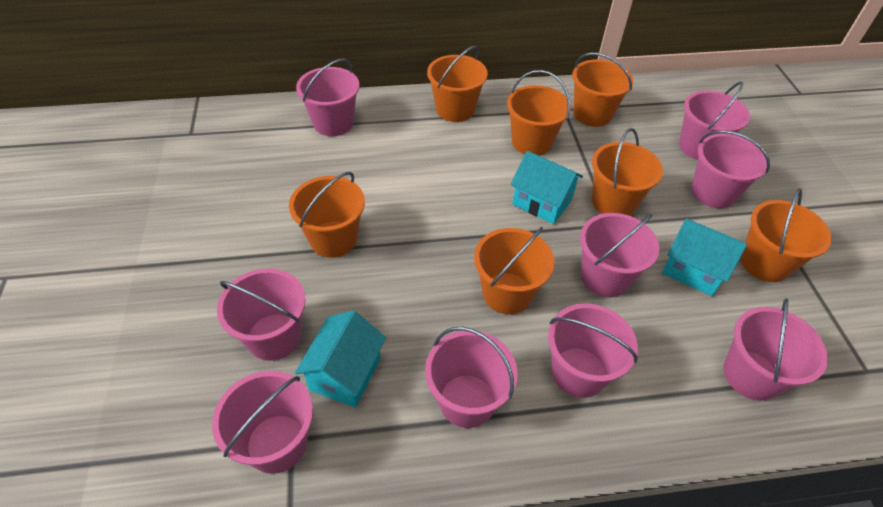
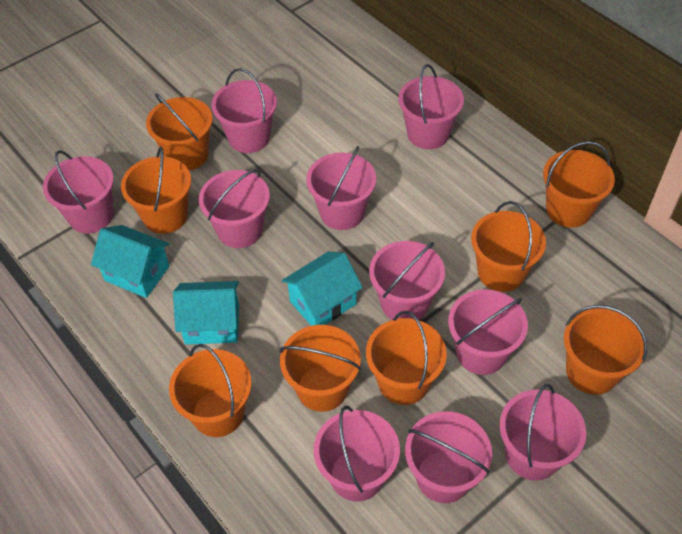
orange bucket: [289,172,365,258] [427,45,488,122] [474,227,554,314] [507,70,571,155] [572,52,634,127] [592,128,663,216] [741,188,832,282] = 7 -> [121,146,191,234] [146,94,213,170] [169,344,252,437] [280,325,361,412] [366,311,447,405] [471,201,546,292] [543,141,615,228] [564,305,647,395] = 8
pink bucket: [212,371,313,474] [217,269,305,361] [296,58,359,136] [425,327,518,428] [548,303,638,398] [580,213,659,297] [679,81,750,160] [691,130,770,208] [723,298,828,401] = 9 -> [43,150,114,234] [199,169,270,248] [212,68,277,153] [306,146,376,230] [314,406,400,501] [369,241,445,320] [398,64,464,149] [405,411,492,503] [448,289,528,375] [500,384,586,480] = 10

